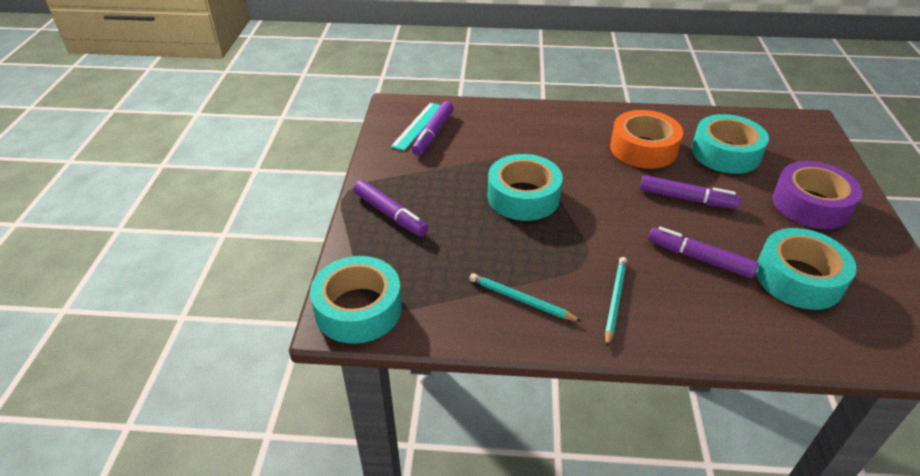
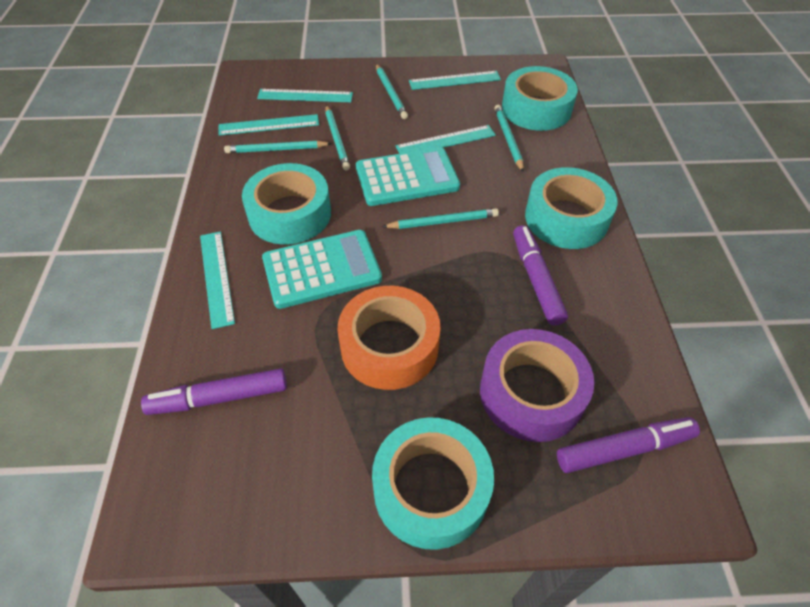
purple marker: [354,180,428,237] [412,101,454,156] [640,175,741,209] [648,227,759,278] = 4 -> [141,368,287,415] [513,225,568,326] [557,417,700,473] = 3
turquoise calculator: none = 0 -> [262,230,382,309] [356,147,460,206] = 2
turquoise pencil: [470,273,582,322] [605,257,627,347] = 2 -> [224,141,332,153] [325,105,350,170] [376,64,408,119] [382,208,499,229] [494,105,524,172] = 5
turquoise ruler: [391,103,440,151] = 1 -> [200,231,235,329] [218,114,319,136] [257,89,353,102] [395,125,496,154] [409,71,501,90] = 5

